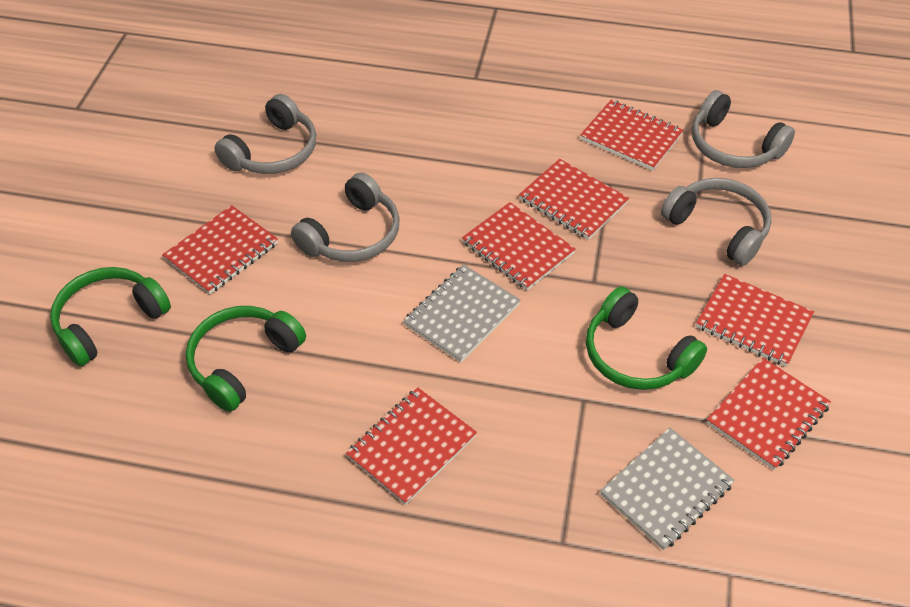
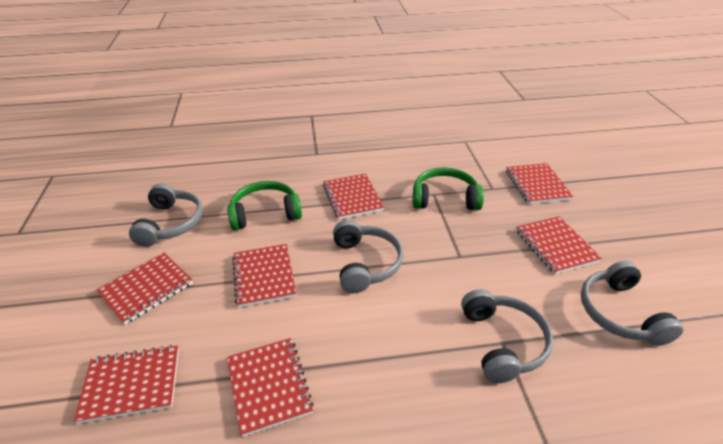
green headphones: [50,267,171,367] [186,306,306,412] [586,286,707,390] = 3 -> [227,181,302,230] [413,167,484,210] = 2
grey notebook: [403,264,521,362] [600,428,735,550] = 2 -> none = 0

